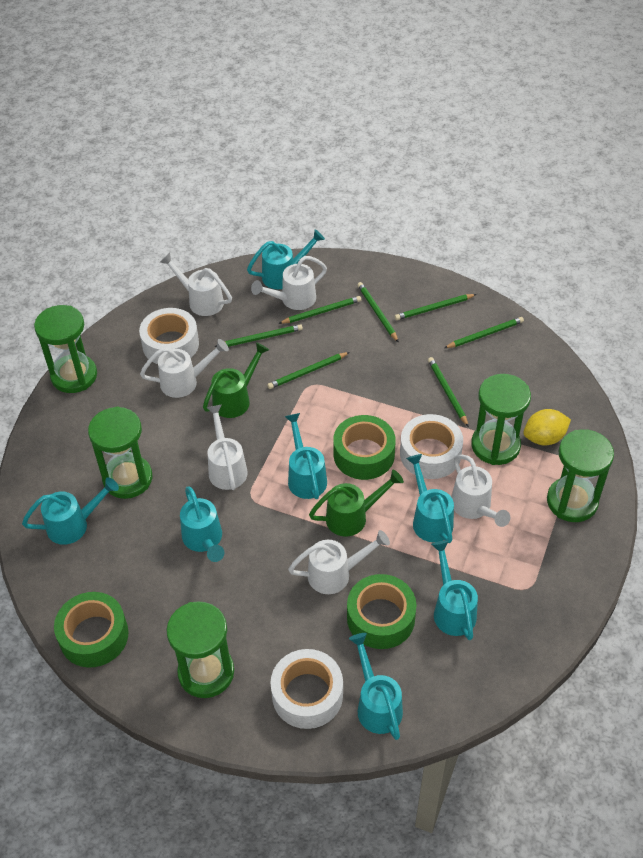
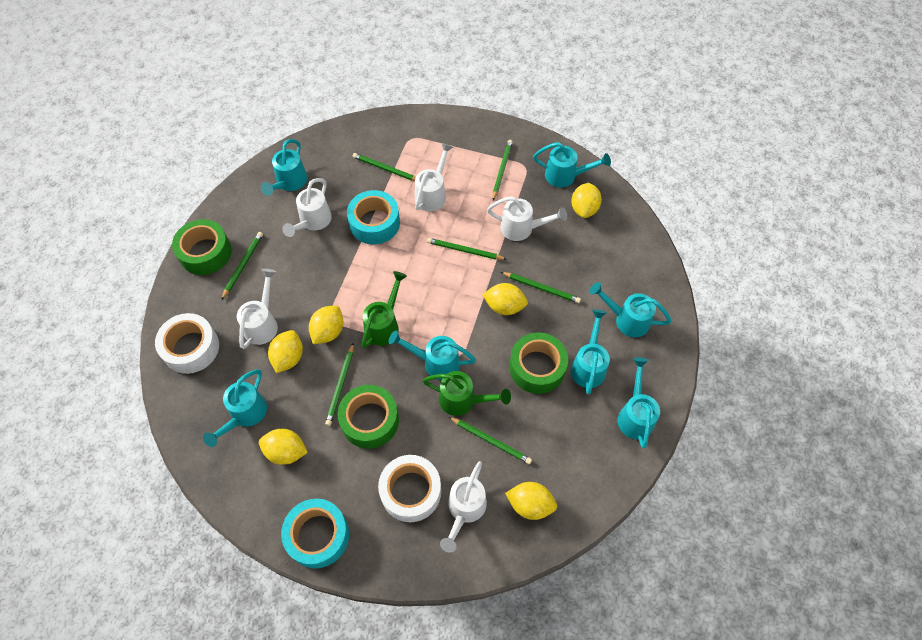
green hourglass: [34,305,97,393] [88,407,152,499] [166,601,234,698] [471,374,531,465] [547,429,614,522] = 5 -> none = 0
turquoise tape: none = 0 -> [281,499,349,569] [347,190,400,244] = 2
white tape: [139,308,199,364] [271,649,343,729] [400,414,463,479] = 3 -> [155,313,219,374] [378,455,441,522] = 2
white watering can: [140,339,229,398] [160,253,232,316] [206,404,248,490] [251,256,327,310] [288,530,390,594] [452,455,510,527] = 6 -> [237,269,278,349] [282,178,332,237] [415,143,453,212] [440,461,487,553] [487,196,567,241] = 5
yellow lemon: [523,409,571,446] = 1 -> [259,429,308,465] [268,330,303,373] [309,306,343,344] [482,283,528,315] [505,482,557,520] [571,183,602,218] = 6

